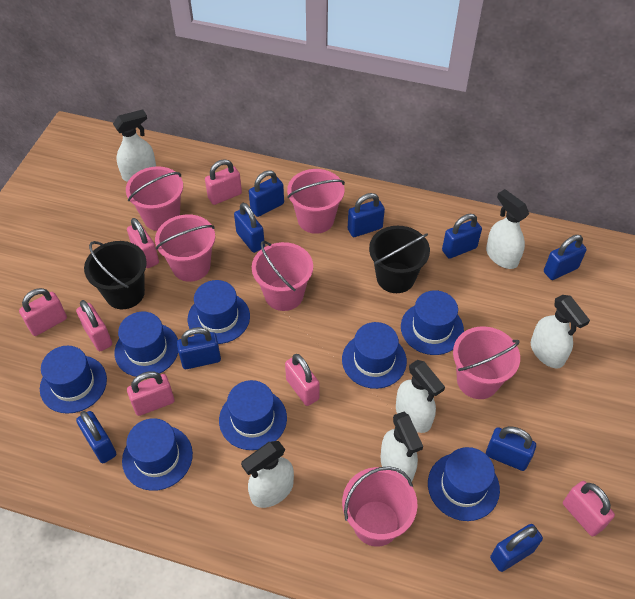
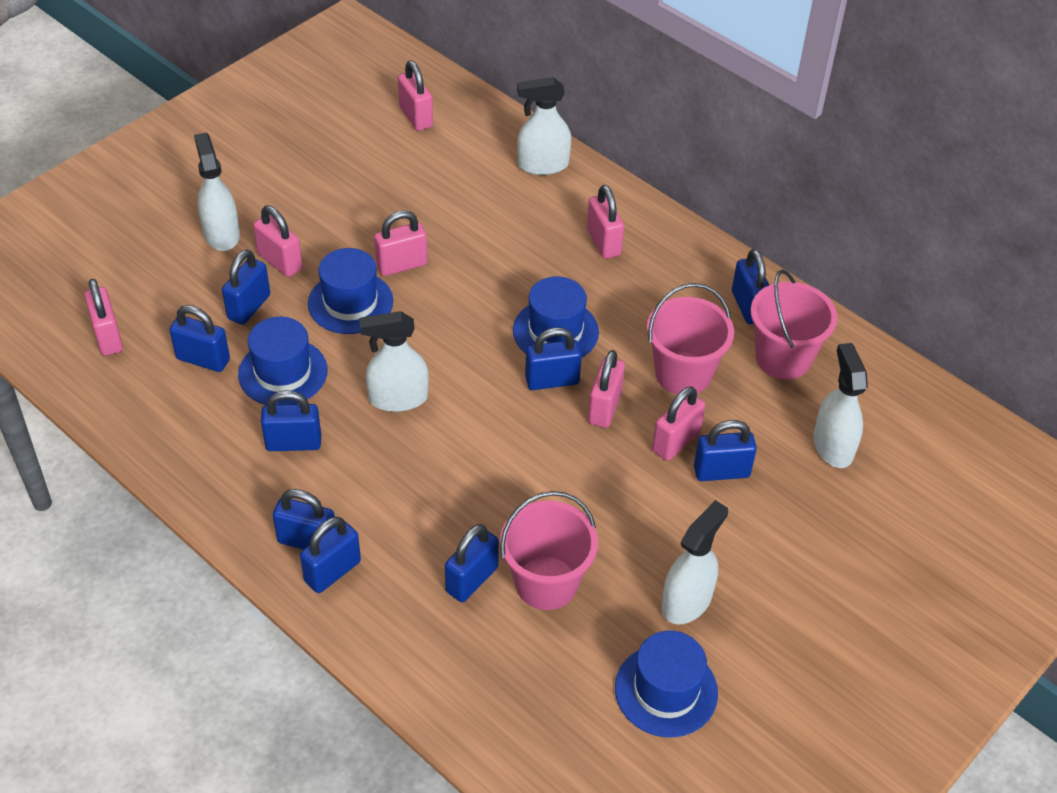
black bucket: [84,241,147,309] [369,226,430,293] = 2 -> none = 0
blue hat: [40,346,107,414] [114,312,178,377] [122,418,193,491] [188,280,250,344] [219,380,287,450] [342,322,407,389] [401,290,464,355] [428,447,500,521] = 8 -> [238,317,328,405] [308,248,393,334] [513,276,599,357] [615,631,718,737] = 4
pink bucket: [126,166,183,231] [155,214,215,282] [252,241,313,311] [287,169,345,234] [342,466,418,547] [453,326,520,399] = 6 -> [500,491,598,610] [647,283,734,395] [751,269,837,379] = 3
white spray bottle: [113,110,156,182] [241,441,294,508] [381,412,423,482] [396,360,445,433] [486,189,529,269] [531,295,590,368] = 6 -> [194,133,240,251] [359,311,429,412] [517,77,571,175] [662,500,728,624] [813,343,868,468] = 5

